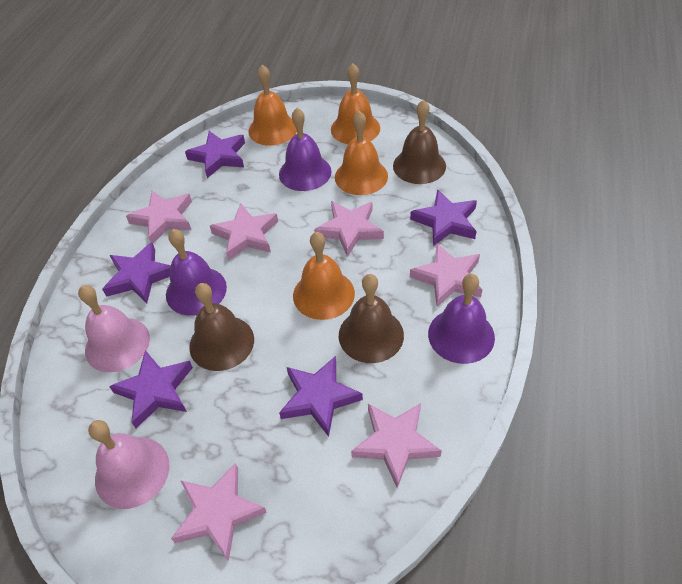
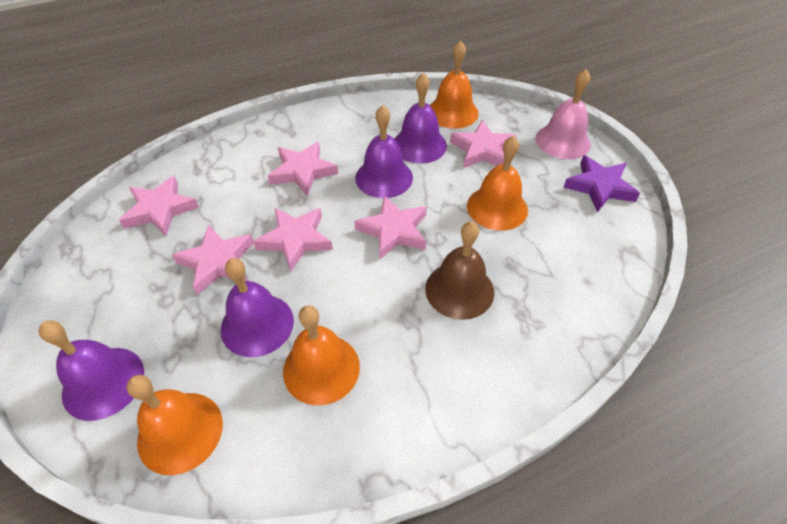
brown bell: [189,283,254,371] [339,274,404,363] [393,100,446,184] = 3 -> [425,221,494,320] = 1
pink bell: [78,285,150,372] [88,420,170,509] = 2 -> [536,69,591,159] = 1
purple bell: [166,229,227,316] [279,108,331,191] [428,274,495,364] = 3 -> [39,320,144,421] [221,258,294,357] [355,105,413,198] [394,73,447,164] = 4
purple star: [102,242,171,304] [109,350,193,428] [185,131,245,178] [279,356,363,437] [410,189,477,246] = 5 -> [563,155,640,212] = 1

